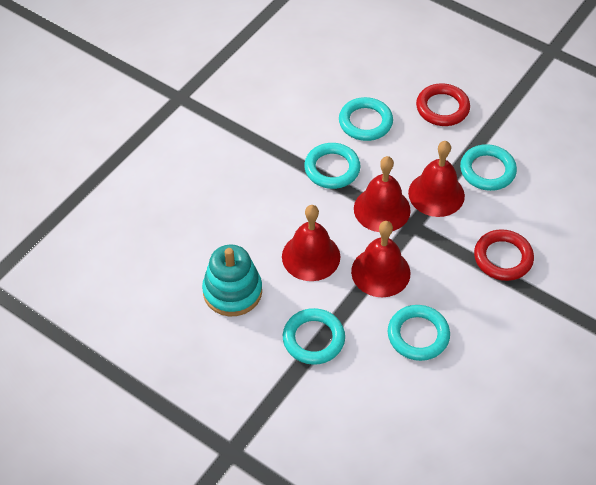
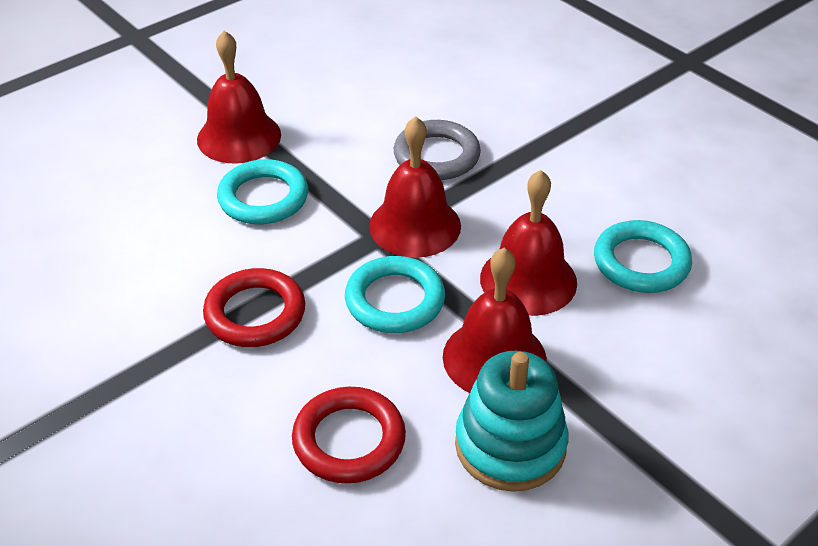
grey ring: none = 0 -> [394,120,481,180] = 1
turquoise ring: [283,308,345,365] [304,143,360,189] [339,97,393,141] [388,305,450,361] [460,144,517,191] = 5 -> [217,159,308,225] [345,256,445,333] [594,220,692,293] = 3

